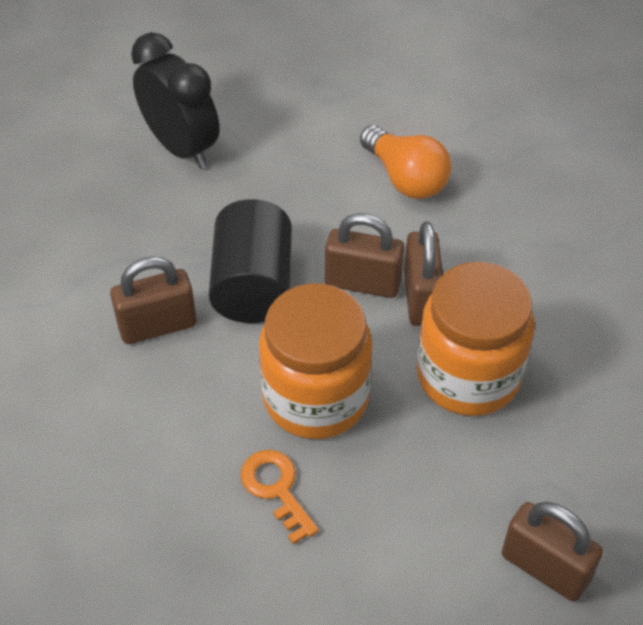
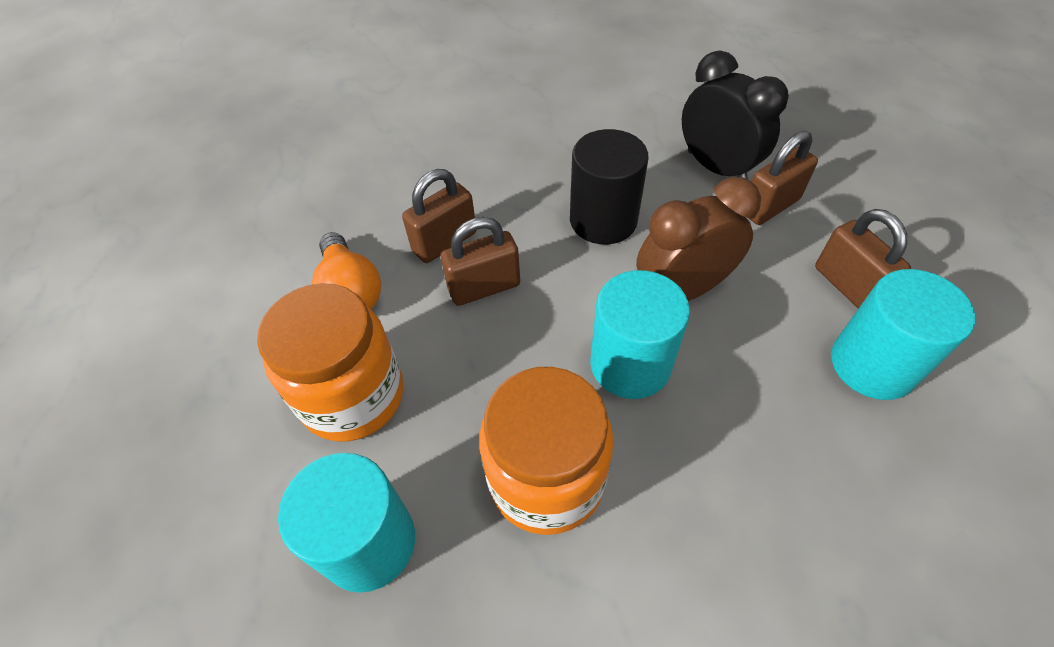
brown clock: none = 0 -> [636,177,761,301] = 1
orange key: [241,450,319,544] = 1 -> none = 0
turquoise cylinder: none = 0 -> [278,453,415,593] [590,270,690,399] [831,269,976,400] = 3

